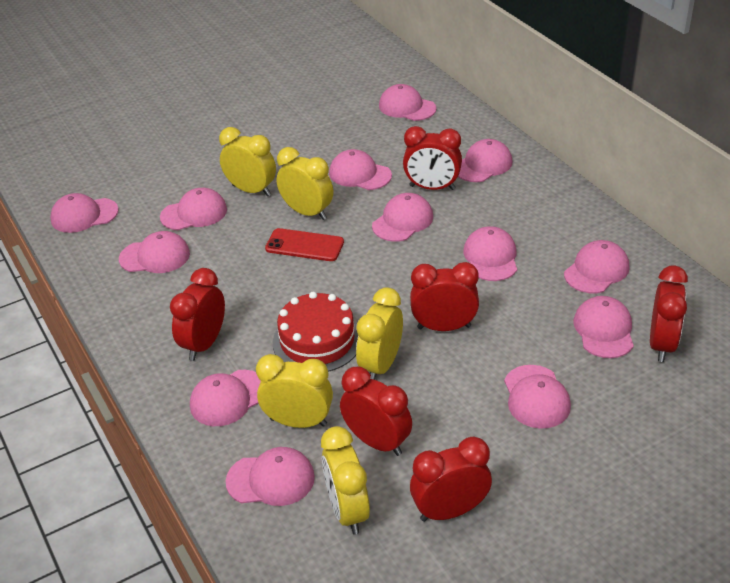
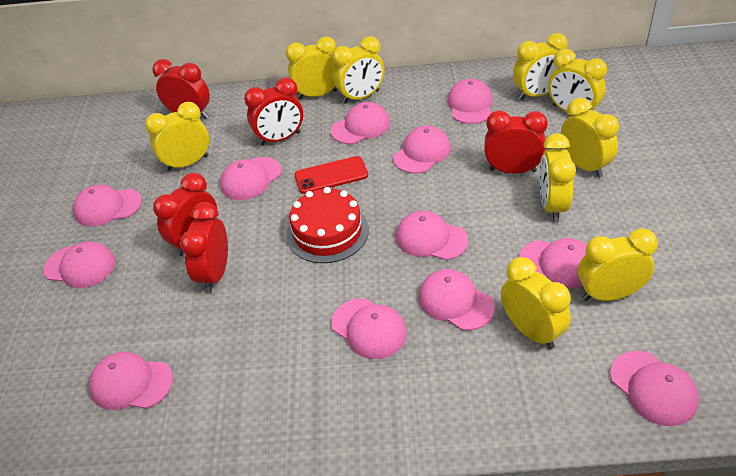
pink cap: [50,193,119,233] [119,231,190,273] [160,188,227,230] [190,370,261,426] [226,447,315,506] [329,149,392,190] [372,193,433,242] [379,84,436,121] [458,139,512,182] [463,226,517,281] [504,365,571,429] [564,240,629,293] [574,296,634,358] = 13 -> [44,241,116,288] [73,185,142,227] [89,352,173,410] [220,157,282,200] [331,102,390,144] [331,298,407,359] [393,125,451,174] [396,211,469,260] [419,269,495,331] [447,79,493,124] [519,238,587,288] [610,351,699,426] = 12
red clock: [170,268,225,361] [340,367,412,456] [403,126,462,190] [410,262,479,331] [410,437,492,522] [650,266,688,362] = 6 -> [152,59,210,119] [153,173,217,256] [180,202,228,293] [244,78,303,146] [484,110,548,174] = 5
yellow clock: [219,127,276,196] [256,354,333,428] [277,147,333,220] [321,426,370,535] [356,287,403,380] = 5 -> [145,102,209,172] [286,37,338,99] [332,36,385,104] [501,257,571,349] [513,33,568,100] [540,133,576,222] [548,49,607,112] [561,97,619,178] [578,228,658,301] = 9

